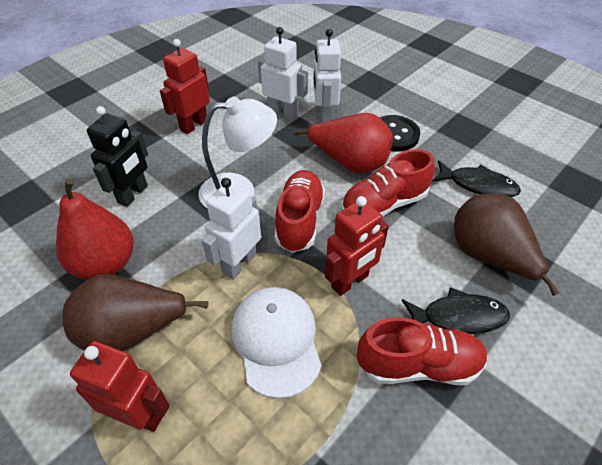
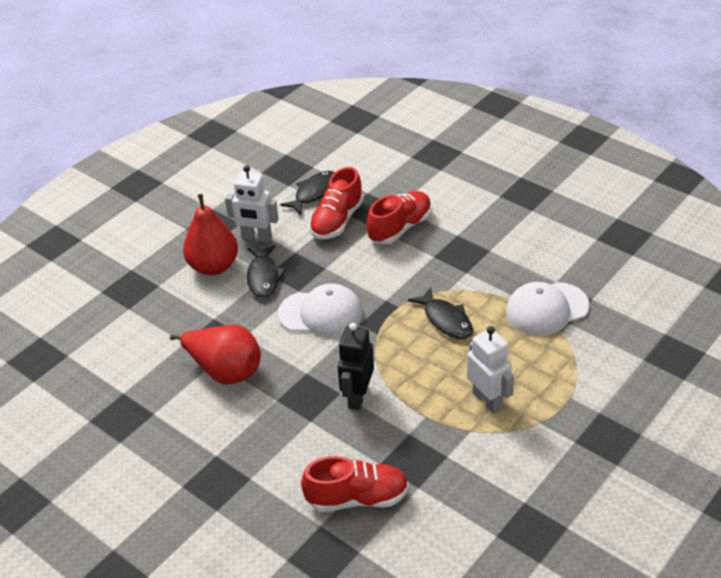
black button: [379,115,420,152] = 1 -> none = 0
black fish: [402,287,510,334] [432,161,521,197] = 2 -> [247,245,286,298] [280,171,335,215] [408,287,473,339] = 3
brown pear: [62,274,208,351] [454,193,560,296] = 2 -> none = 0
red robot: [70,341,170,432] [160,39,210,134] [325,196,389,296] = 3 -> none = 0
white cap: [231,287,322,399] = 1 -> [278,283,363,337] [506,282,590,336] = 2
white lamp: [198,96,277,208] = 1 -> none = 0
white robot: [202,178,261,279] [258,27,308,119] [314,29,341,123] = 3 -> [225,165,279,242] [467,326,514,414] = 2

